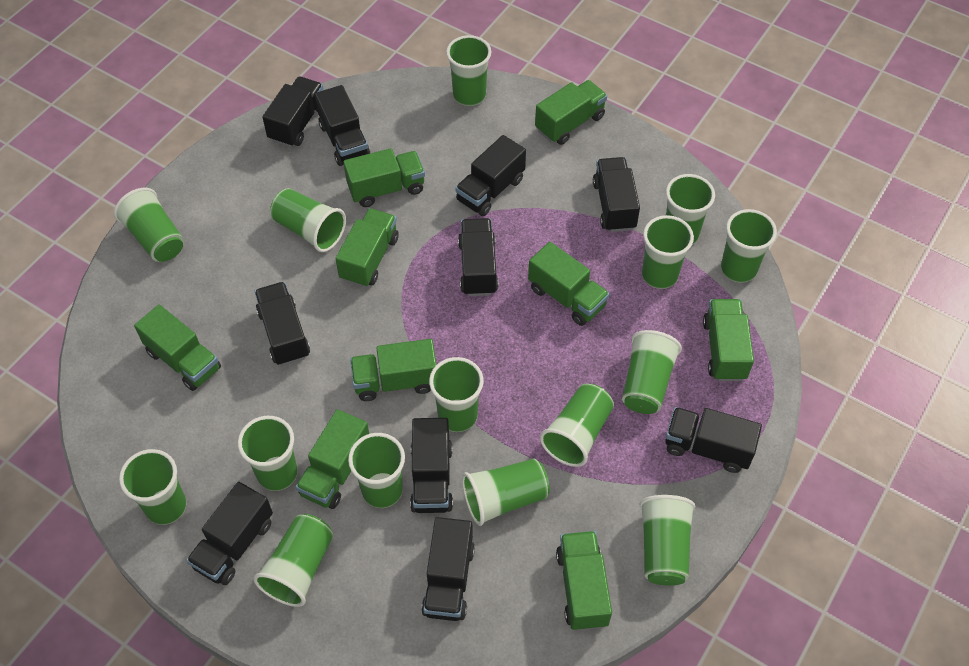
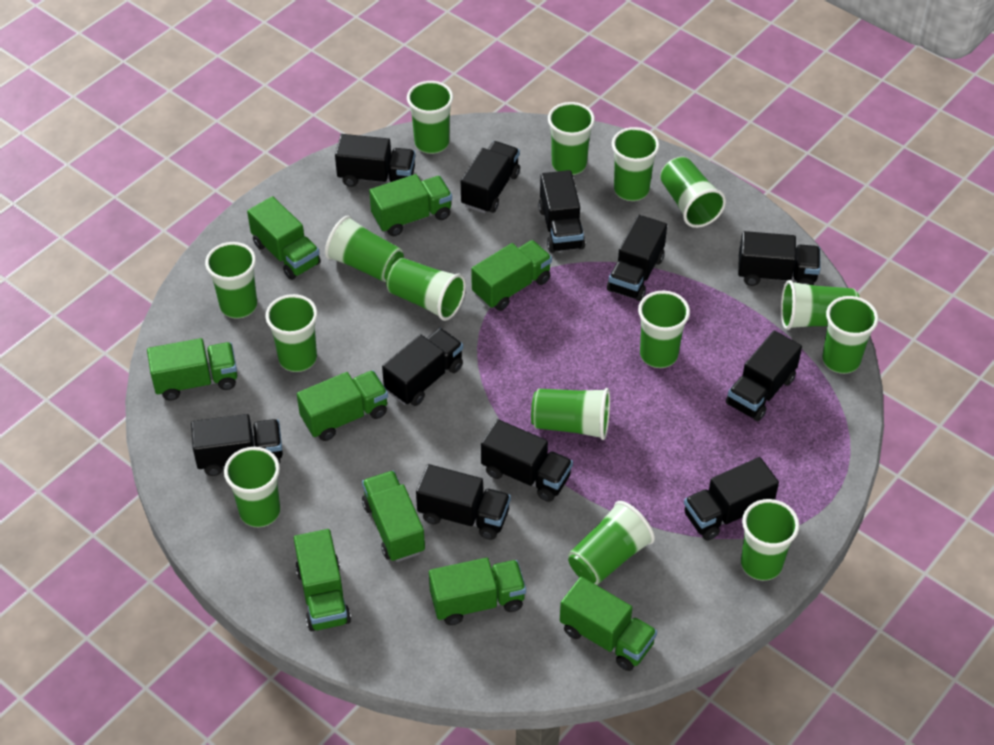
black truck: [186,482,273,585] [254,282,310,366] [262,76,324,147] [315,85,370,166] [410,418,453,513] [421,517,475,621] [455,135,526,216] [458,218,498,296] [593,157,640,232] [665,407,762,473] = 10 -> [191,414,283,476] [335,134,416,187] [382,328,463,406] [416,464,511,540] [461,141,520,213] [481,419,573,502] [538,170,585,253] [607,215,667,301] [684,457,779,540] [726,330,802,421] [738,231,820,286] = 11

